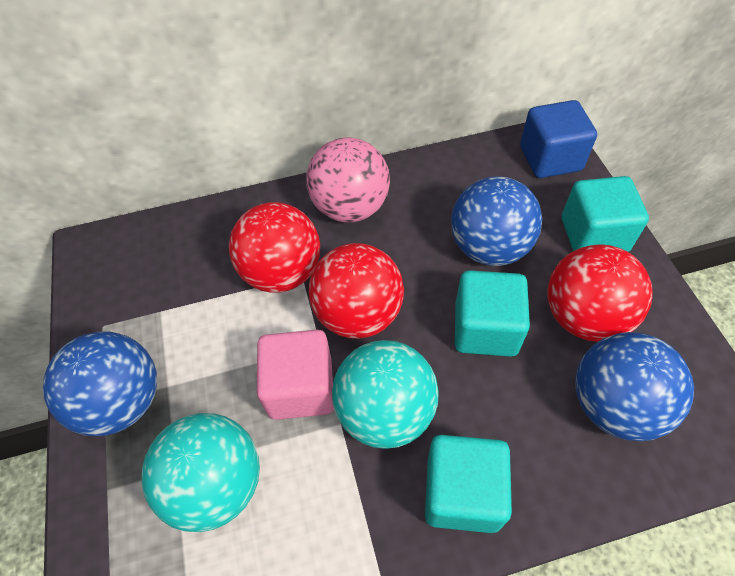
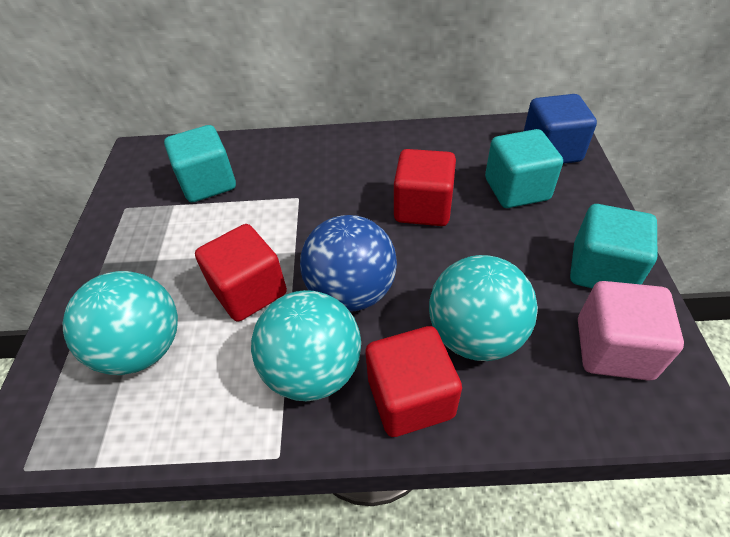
blue ball: [43,332,157,436] [451,177,542,266] [575,332,694,441] = 3 -> [300,215,397,312] = 1
pink ball: [306,137,390,223] = 1 -> none = 0
red ball: [229,202,320,293] [309,243,404,339] [547,244,653,342] = 3 -> none = 0
red cube: none = 0 -> [195,224,287,322] [366,326,462,437] [394,149,456,226] = 3
turquoise ball: [142,413,260,532] [332,340,439,449] = 2 -> [63,271,178,375] [251,290,361,401] [429,255,538,361] = 3

